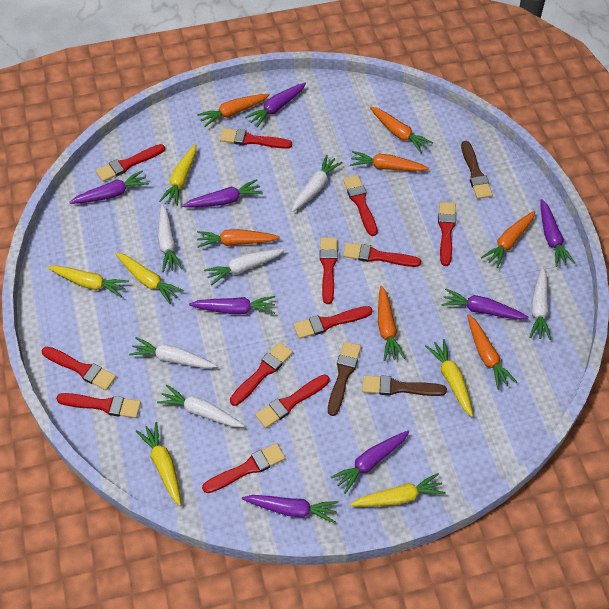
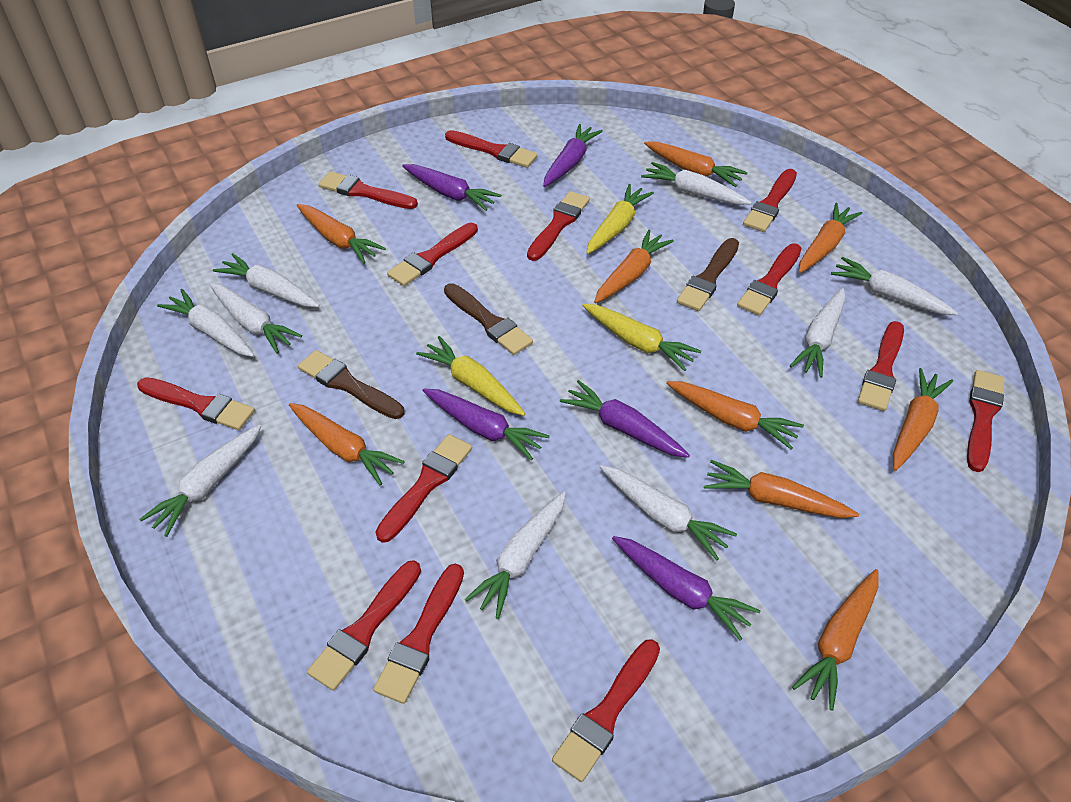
orange carrot: [197,94,270,127] [197,229,280,248] [350,151,429,171] [370,106,433,153] [378,285,405,361] [467,314,517,390] [481,211,535,268] = 7 -> [289,403,405,486] [297,204,386,264] [594,230,674,303] [644,141,748,187] [666,381,804,449] [704,460,859,518] [792,569,879,710] [799,203,862,273] [893,368,953,471] = 9
purple carrot: [69,170,149,204] [182,179,263,207] [189,296,275,314] [242,495,338,523] [245,83,306,128] [331,431,409,494] [441,289,528,320] [540,199,575,267] = 8 -> [402,164,501,211] [423,389,550,460] [543,124,603,187] [560,380,690,458] [612,536,761,641] = 5
red brush: [42,347,116,390] [56,393,141,418] [96,144,165,182] [202,443,285,493] [220,128,292,149] [230,342,293,406] [255,375,329,428] [293,306,373,339] [320,237,338,304] [343,175,378,236] [343,242,421,267] [438,202,456,266] = 12 -> [137,377,255,430] [307,560,421,691] [319,172,418,209] [373,563,464,704] [376,434,472,543] [387,223,478,286] [445,130,538,168] [527,191,590,261] [552,639,660,782] [737,243,802,316] [743,169,797,232] [858,321,904,411] [967,370,1005,472] = 13
white carrot: [129,337,217,368] [157,385,244,427] [158,204,183,272] [204,248,285,285] [292,155,343,212] [530,267,551,340] = 6 -> [140,424,261,537] [157,289,254,357] [210,283,302,354] [213,253,320,307] [464,491,566,619] [600,465,737,560] [641,162,752,205] [790,288,845,378] [831,257,958,315] = 9
yellow carrot: [47,265,129,297] [115,252,184,304] [136,422,181,506] [159,144,196,206] [350,473,446,507] [425,339,473,417] = 6 -> [416,336,525,416] [582,303,701,371] [586,184,654,254] = 3

